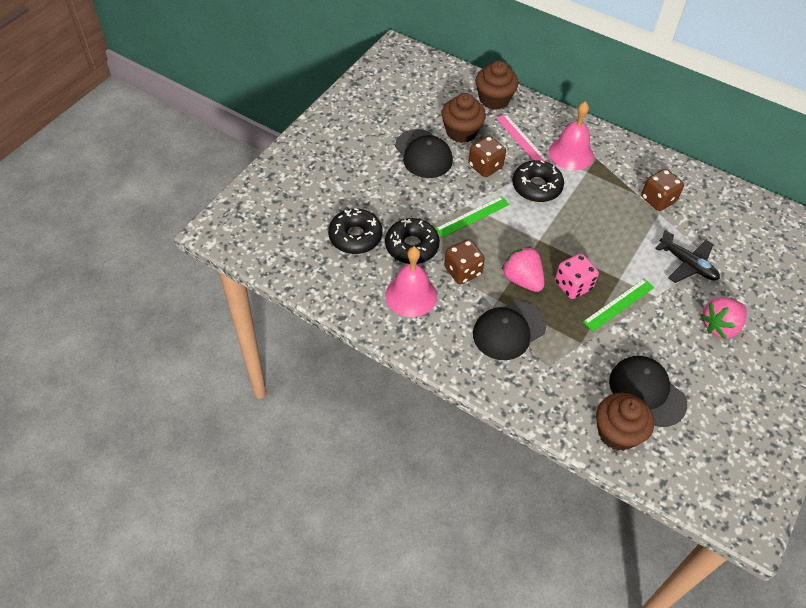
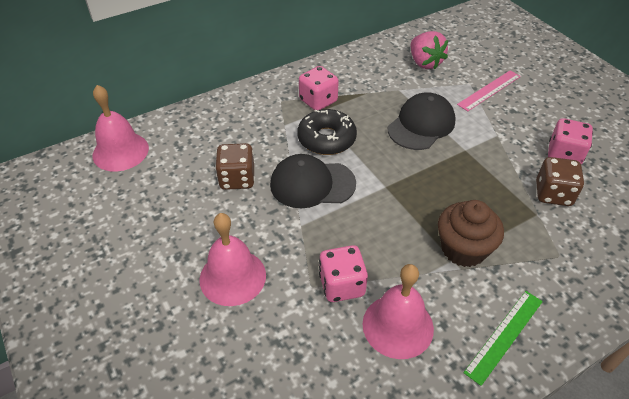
black cap: [395,129,453,178] [473,301,546,360] [609,356,687,427] = 3 -> [270,154,356,208] [388,92,456,150] = 2
black donut: [328,208,383,254] [385,218,440,264] [512,160,564,202] = 3 -> [297,109,357,155] = 1
black plane: [655,229,720,283] = 1 -> none = 0
brown cupcake: [441,93,486,143] [476,61,519,110] [596,393,654,451] = 3 -> [438,200,504,267] = 1
brown dice: [444,239,485,284] [468,136,506,177] [641,169,684,211] = 3 -> [215,143,255,190] [536,157,584,206] = 2
green ruler: [435,196,509,238] [583,279,654,331] = 2 -> [463,291,543,386] = 1
pink bell: [385,247,437,317] [548,102,594,171] = 2 -> [93,85,149,172] [199,213,266,306] [363,264,434,359] = 3
pink dice: [555,254,599,299] = 1 -> [299,66,339,110] [319,245,368,302] [548,118,593,164] = 3
pink strawberry: [501,246,544,292] [701,298,747,339] = 2 -> [411,31,448,69] = 1

